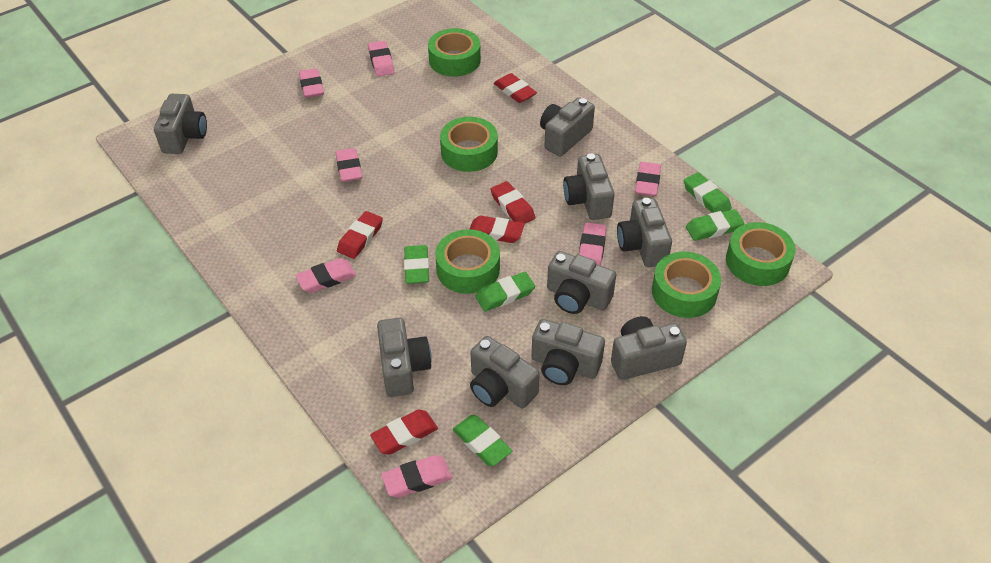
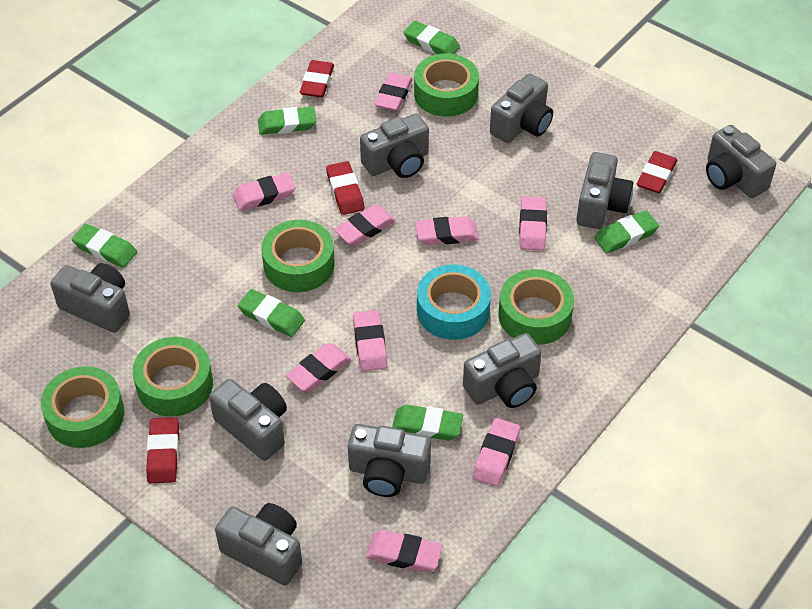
green eraser: [404,245,429,284] [453,415,512,466] [475,272,535,312] [684,172,732,213] [686,209,744,241] = 5 -> [72,224,137,268] [238,289,305,337] [258,107,316,135] [392,405,463,440] [404,21,460,54] [594,210,659,254] = 6
pink eraser: [295,258,356,293] [299,68,324,98] [335,148,362,182] [368,41,395,77] [381,455,452,498] [579,222,607,266] [635,162,661,196] = 7 -> [233,173,295,211] [286,343,351,392] [334,205,396,246] [353,310,388,371] [366,530,443,572] [375,73,413,111] [415,216,479,245] [473,418,520,487] [519,196,547,250] = 9
red eraser: [337,211,383,259] [370,409,438,455] [470,216,524,243] [490,181,535,224] [494,73,537,103] = 5 -> [146,417,179,483] [300,60,334,97] [326,161,364,215] [637,151,677,193] = 4
turquoise tape: none = 0 -> [417,264,491,340] = 1

